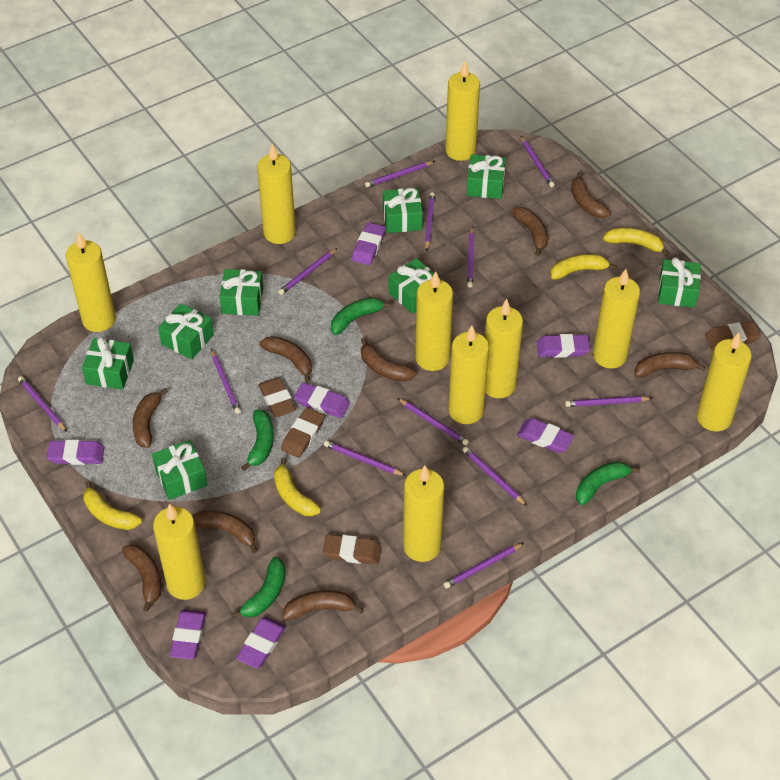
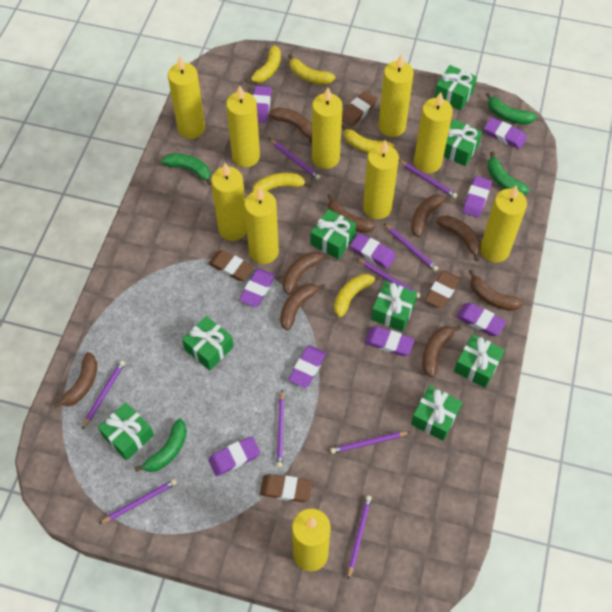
purple eraser: [47,439,105,465] [170,609,206,659] [236,617,286,668] [294,382,350,418] [352,222,386,265] [517,418,574,453] [537,334,590,358] = 7 -> [208,436,260,477] [239,269,275,307] [253,86,272,123] [288,345,326,388] [350,233,396,269] [365,326,415,356] [456,303,506,336] [462,176,492,218] [484,117,527,149] = 9
purple pencil: [18,376,67,432] [211,349,241,414] [278,248,337,295] [324,440,406,476] [365,161,435,187] [398,398,469,445] [425,192,435,251] [443,543,524,589] [463,447,527,506] [467,227,475,288] [521,136,555,187] [565,396,652,407] = 12 -> [82,360,125,429] [99,479,177,524] [269,139,321,180] [276,390,285,468] [330,432,410,454] [348,495,372,579] [356,258,421,298] [384,224,438,271] [399,160,457,198] = 9
yellow banana: [84,481,142,530] [274,457,321,516] [551,254,617,279] [603,228,669,256] = 4 -> [245,45,281,83] [252,173,311,192] [289,54,335,85] [334,274,382,317] [342,125,394,153] = 5

